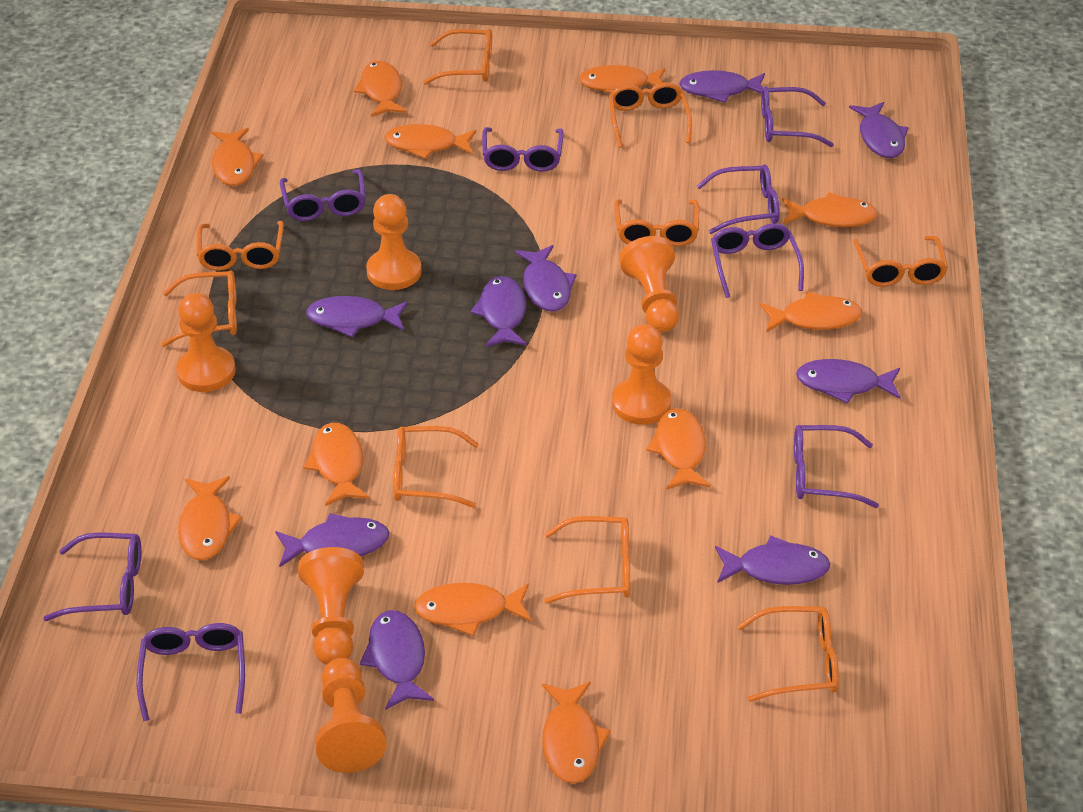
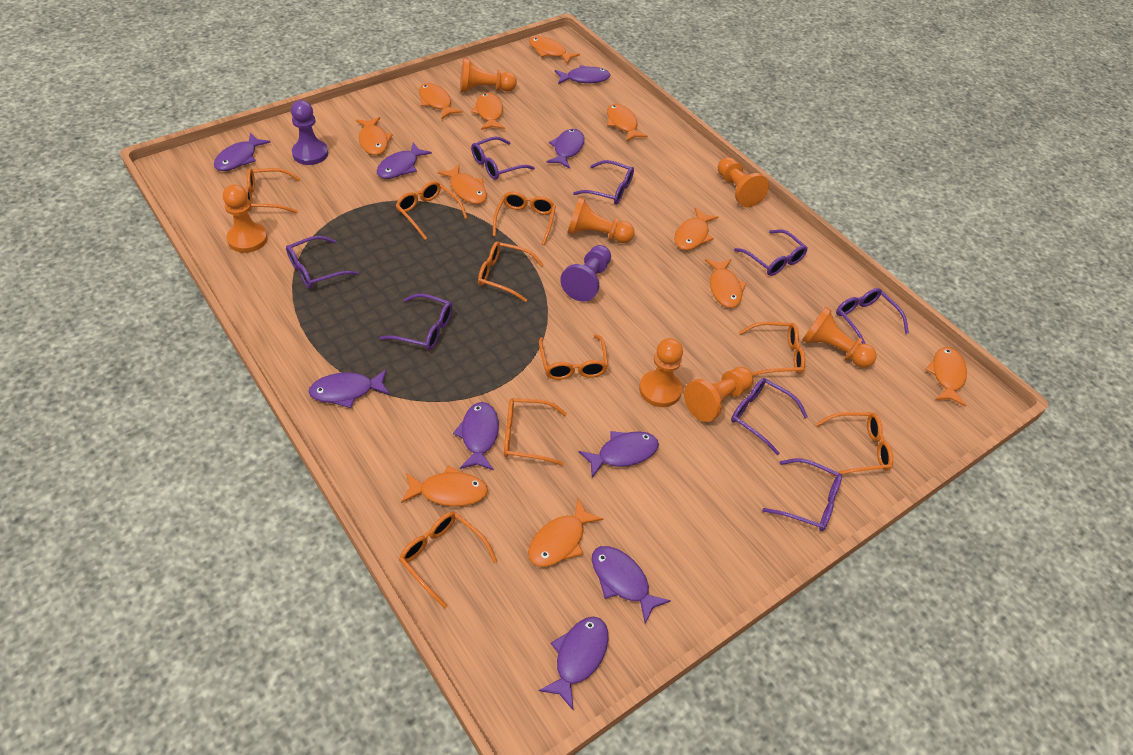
orange pawn: [176,293,236,392] [298,547,364,665] [315,658,387,773] [366,194,422,290] [612,324,671,425] [619,236,679,332] = 6 -> [223,184,268,253] [460,58,517,92] [567,197,635,243] [639,338,683,407] [684,367,754,422] [718,157,769,207] [802,306,877,368] = 7
purple pawn: none = 0 -> [291,100,328,165] [560,245,611,301] = 2

